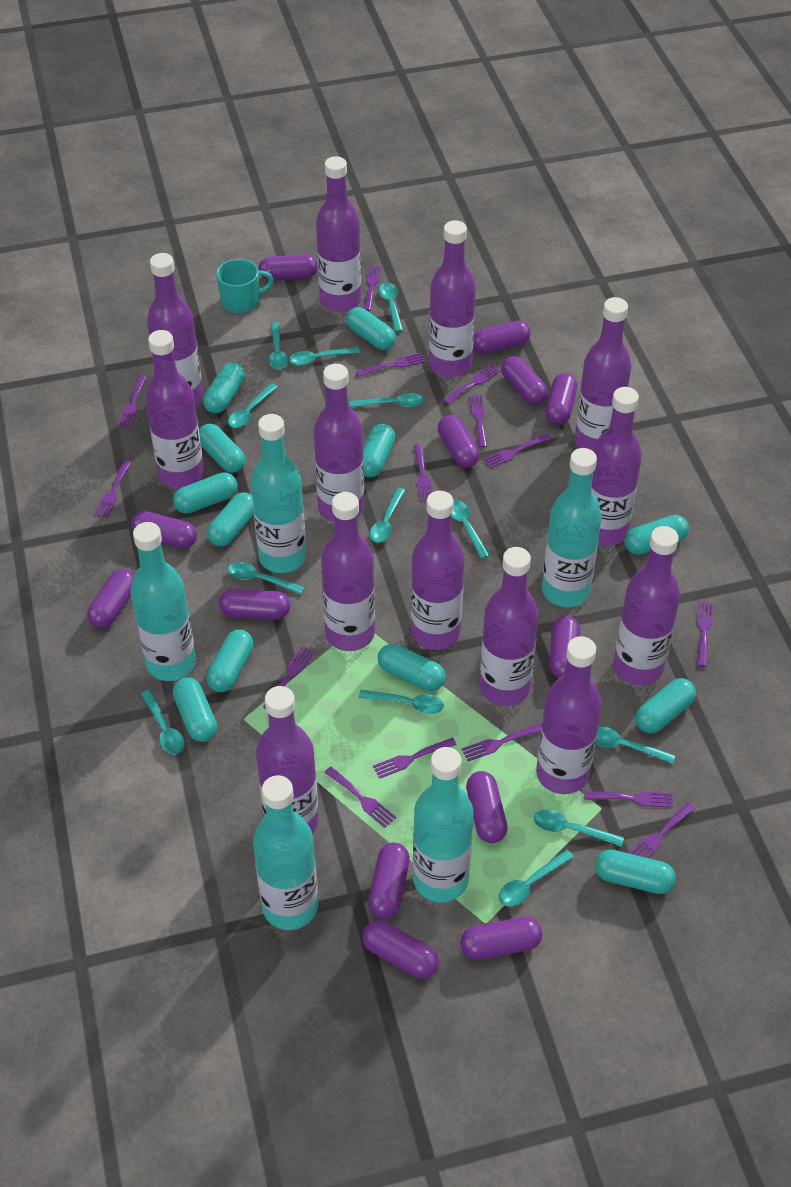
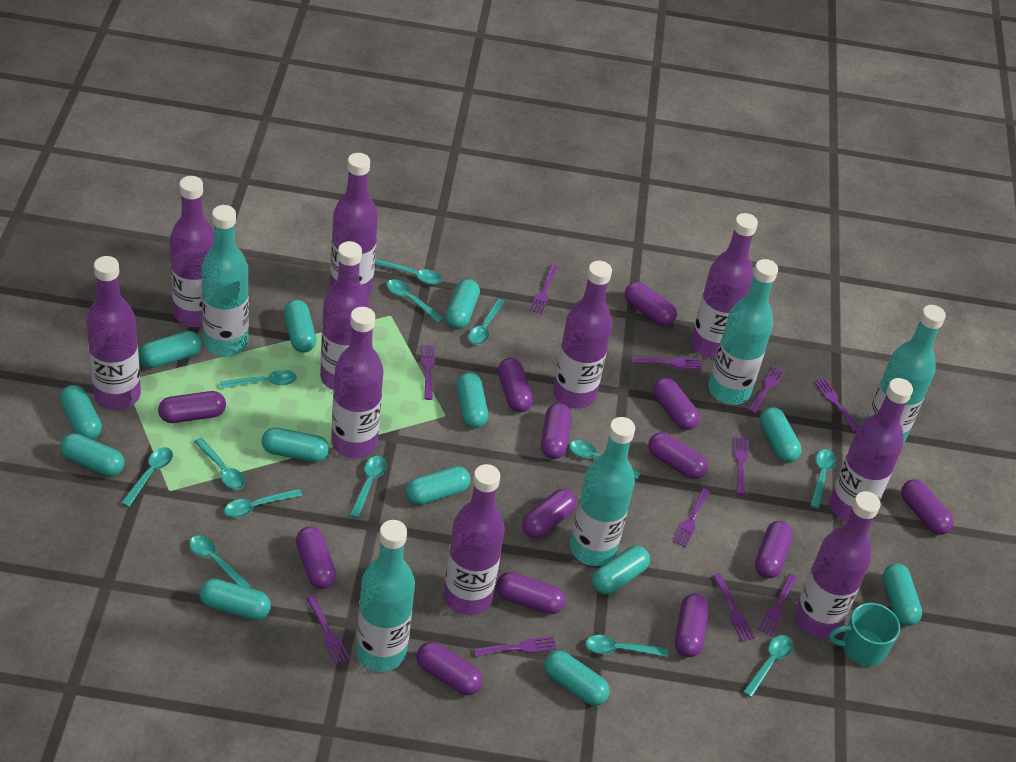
purple bottle: [145,330,204,489] [147,253,203,406] [256,686,319,833] [314,364,364,522] [316,156,361,312] [321,492,375,651] [411,491,464,650] [429,220,476,378] [480,547,539,706] [536,636,602,794] [575,297,631,450] [592,387,642,546] [614,526,680,685] = 13 -> [86,256,141,410] [170,176,214,327] [320,241,370,390] [330,153,378,296] [331,307,384,458] [443,464,505,615] [553,261,612,408] [691,213,758,358] [795,491,881,638] [829,378,913,522] = 10
purple fork: [94,460,132,518] [117,375,147,428] [263,646,315,709] [324,767,396,828] [356,352,425,377] [364,265,381,311] [373,738,457,779] [414,444,433,502] [443,364,500,404] [462,723,541,761] [469,395,487,448] [483,434,551,468] [584,791,673,808] [629,802,696,858] [697,601,713,667] = 15 -> [306,595,350,665] [421,345,435,400] [474,636,557,656] [530,265,558,314] [631,356,702,370] [673,488,710,547] [713,574,755,642] [734,436,748,495] [748,365,786,413] [758,574,797,636] [814,378,858,432] = 11
turquoise capsule: [173,472,237,514] [173,677,217,742] [199,424,245,473] [203,363,245,413] [206,629,253,692] [207,492,254,546] [346,307,396,350] [363,424,396,477] [378,644,446,691] [595,850,676,894] [625,515,689,555] [636,678,696,733] = 12 -> [60,385,102,440] [60,433,125,476] [138,331,202,368] [199,579,271,620] [262,428,329,462] [284,300,316,353] [406,466,471,505] [445,279,480,329] [457,372,488,428] [544,650,610,706] [592,546,650,595] [760,407,802,462] [883,563,922,626] = 13

